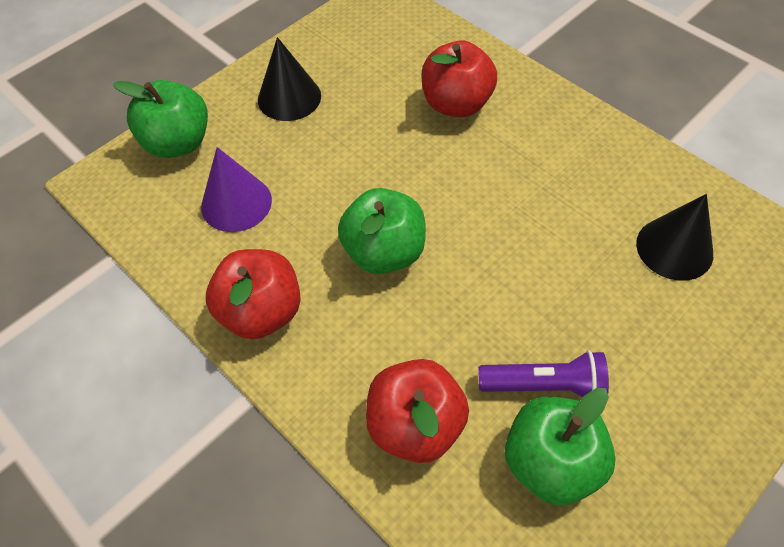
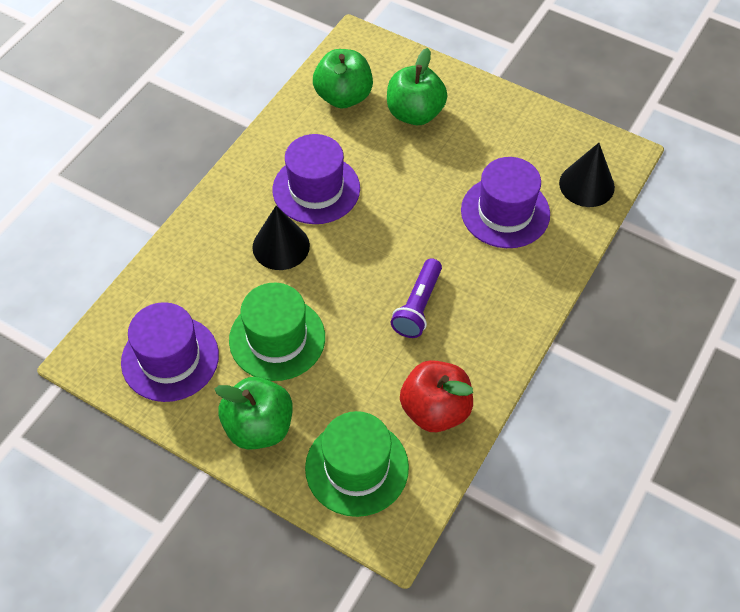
green hat: none = 0 -> [229,283,325,381] [305,411,409,517] = 2
purple cone: [201,147,272,232] = 1 -> none = 0
purple hat: none = 0 -> [121,302,219,402] [272,134,360,224] [461,157,550,248] = 3
red apple: [206,249,301,340] [366,359,469,463] [421,41,497,117] = 3 -> [400,360,473,432] = 1

